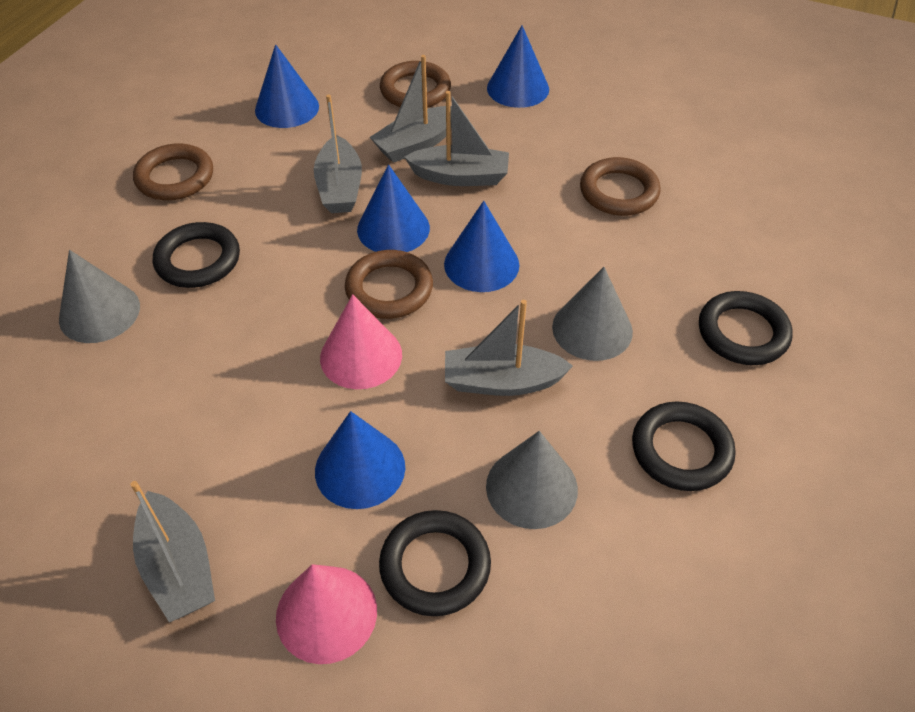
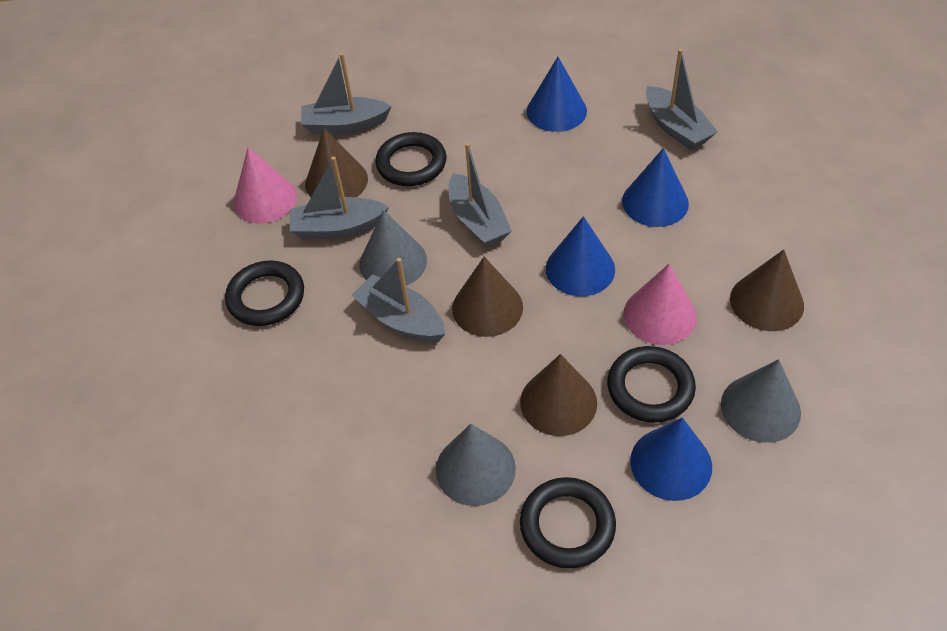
blue cone: [255,44,319,128] [315,411,405,509] [357,164,430,252] [444,201,519,292] [487,26,549,108] = 5 -> [527,57,587,132] [546,216,615,296] [622,148,689,227] [630,417,712,501] = 4
brown cone: none = 0 -> [305,129,368,197] [452,257,523,337] [520,354,597,436] [730,250,804,331] = 4
brown ring: [133,143,213,200] [345,250,433,319] [380,61,451,108] [580,157,661,216] = 4 -> none = 0

